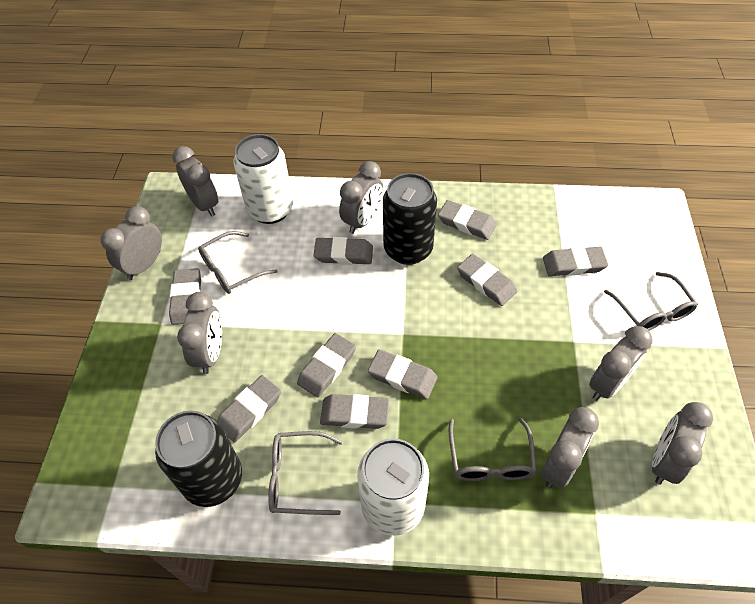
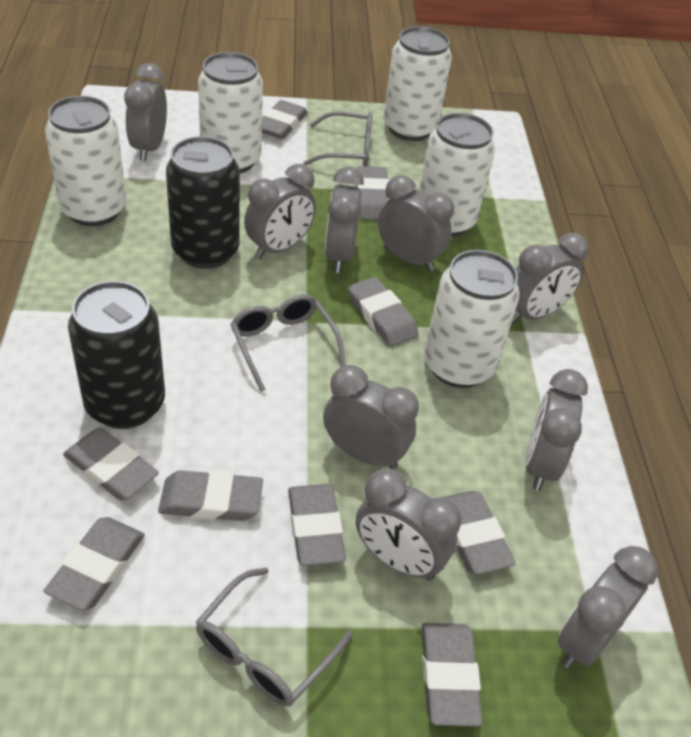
grey clock: [100,206,162,280] [172,146,218,216] [177,292,222,374] [339,161,383,234] [541,407,599,488] [589,326,653,401] [652,402,713,485] = 7 -> [124,63,167,161] [244,164,316,259] [323,365,419,470] [325,167,364,273] [356,468,461,581] [378,175,454,271] [512,233,588,323] [525,369,588,491] [557,546,658,669] = 9
grey glasses: [198,231,278,294] [268,431,343,515] [449,417,536,481] [604,272,698,331] = 4 -> [196,568,353,707] [231,294,346,392] [303,111,372,166] = 3
white can: [234,134,293,224] [357,438,429,536] = 2 -> [45,96,126,226] [198,52,263,173] [384,26,452,141] [419,113,495,237] [424,250,520,388] = 5

